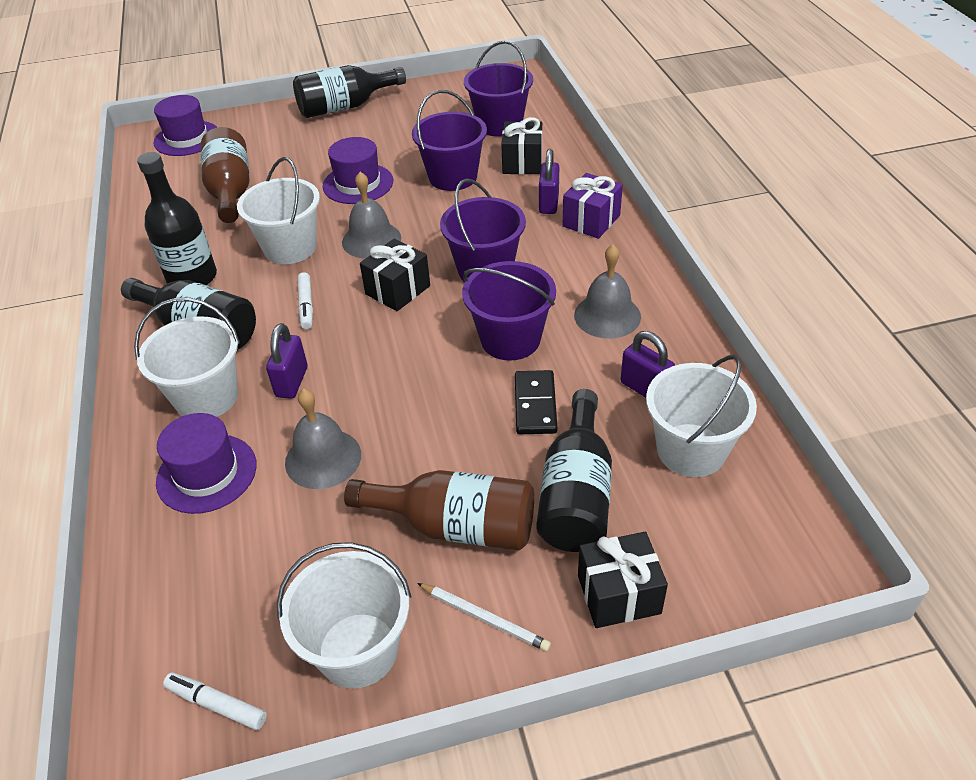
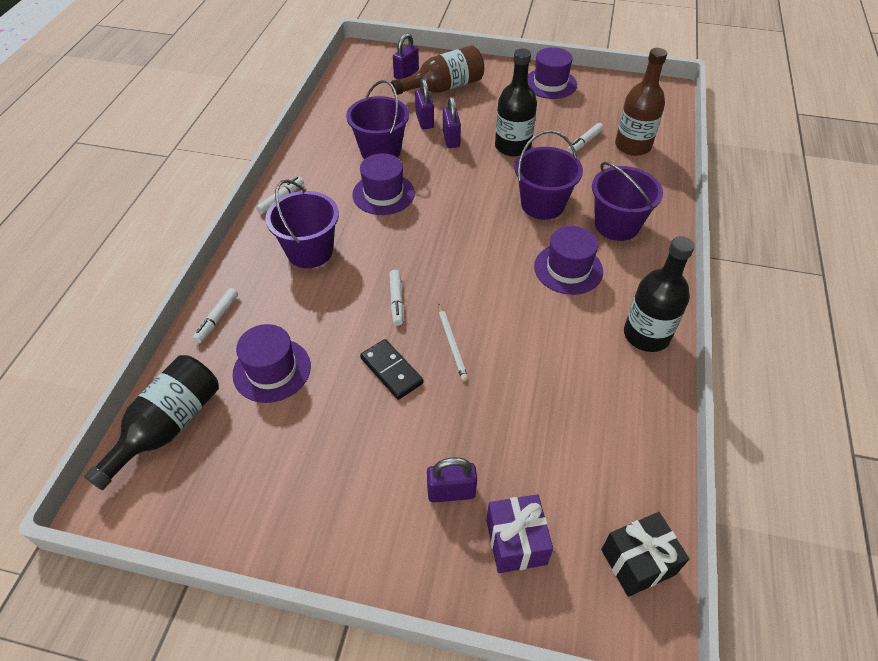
black bottle: [121,278,256,350] [137,152,217,285] [293,65,406,118] [536,389,612,552] = 4 -> [84,355,219,490] [495,48,537,157] [624,236,695,352] = 3
black gift: [360,238,430,311] [501,117,542,174] [578,532,668,628] = 3 -> [601,512,689,597] = 1
grey bell: [285,389,361,489] [342,172,401,259] [574,245,641,339] = 3 -> none = 0
purple hat: [153,95,217,156] [156,413,257,514] [323,137,393,204] = 3 -> [232,324,311,403] [352,153,415,215] [528,47,577,99] [534,226,603,295] = 4
purple padlock: [266,323,308,399] [539,149,559,214] [621,331,675,398] = 3 -> [393,33,419,79] [415,79,434,129] [427,457,477,503] [443,97,461,148] = 4
white bucket: [134,297,240,417] [237,157,320,264] [277,542,411,688] [646,355,757,477] = 4 -> none = 0
white marker: [163,672,267,730] [297,272,313,329] = 2 -> [193,288,238,343] [256,177,304,214] [389,270,403,326] [567,123,604,154] = 4

